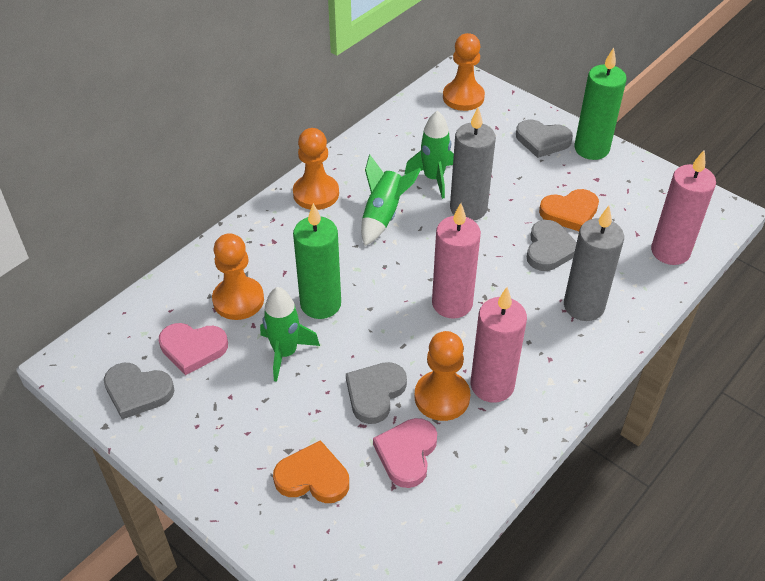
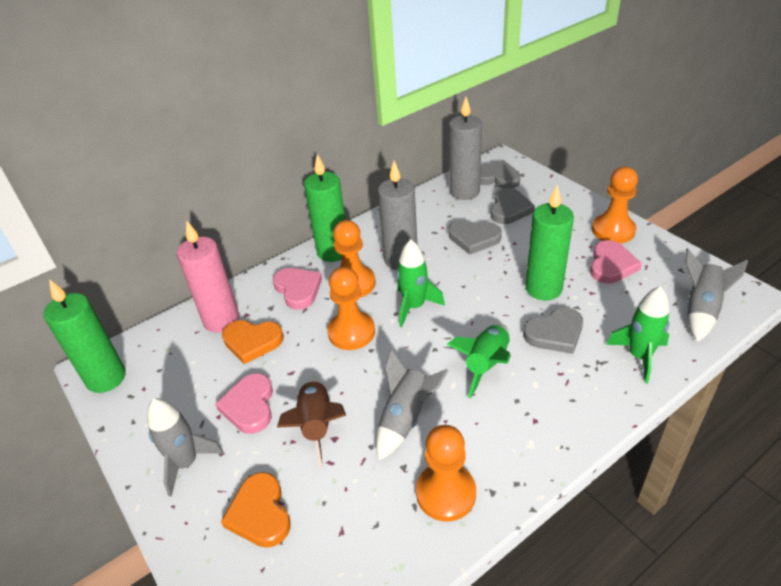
brown rocket: none = 0 -> [277,378,346,468] = 1
green candle: [293,203,341,319] [574,48,626,160] = 2 -> [43,279,126,393] [304,154,345,262] [525,185,574,301] = 3
grey rocket: none = 0 -> [147,398,223,497] [376,350,449,460] [685,248,748,342] = 3
pink candle: [432,203,481,319] [471,287,527,403] [651,150,716,265] = 3 -> [177,220,239,332] = 1
pink heart: [159,323,228,375] [373,418,437,488] = 2 -> [215,373,273,434] [273,268,322,310] [590,240,642,284] = 3

